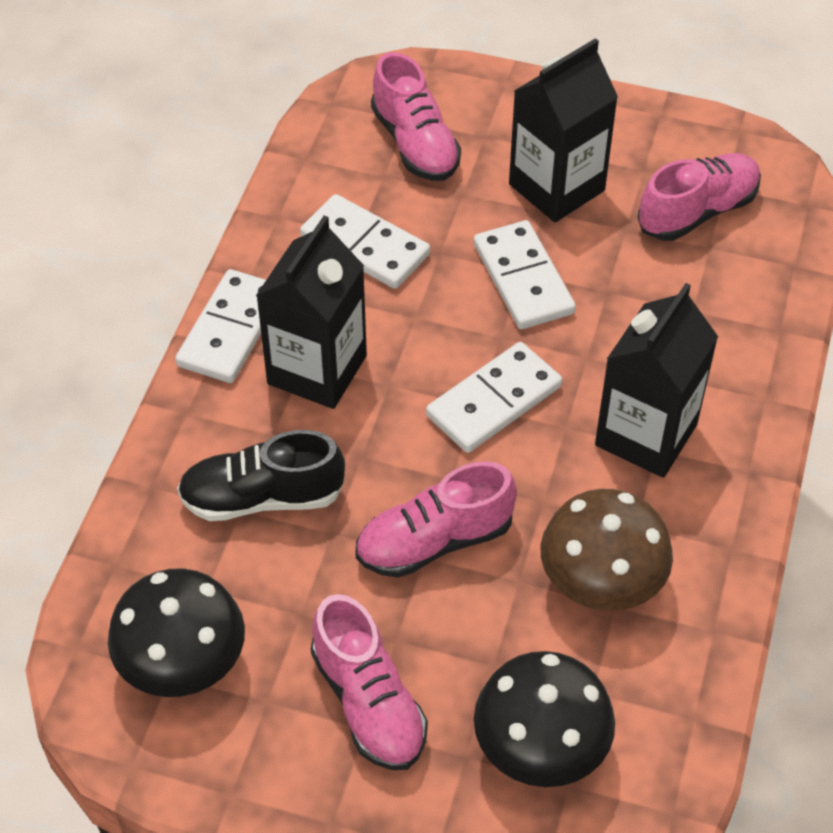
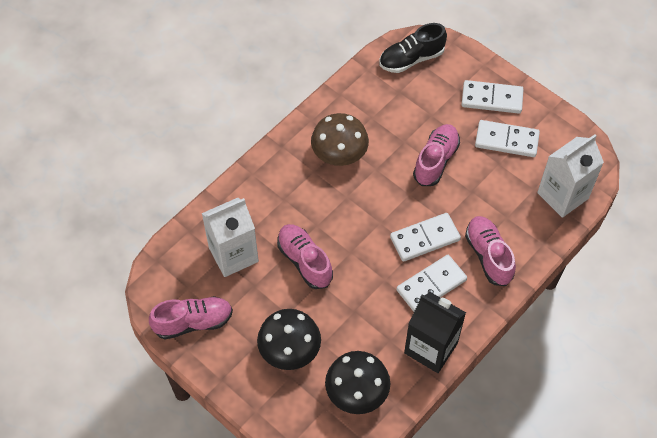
black carton: [256,216,367,409] [509,38,618,222] [595,283,718,478] = 3 -> [404,292,466,373] = 1
white carton: none = 0 -> [202,198,259,277] [537,134,604,218] = 2

